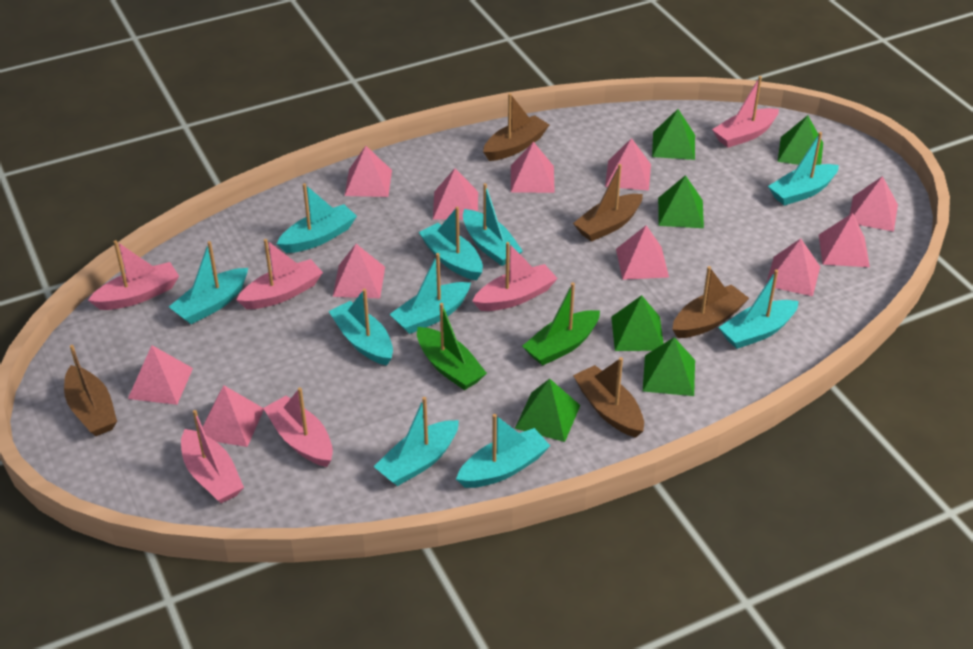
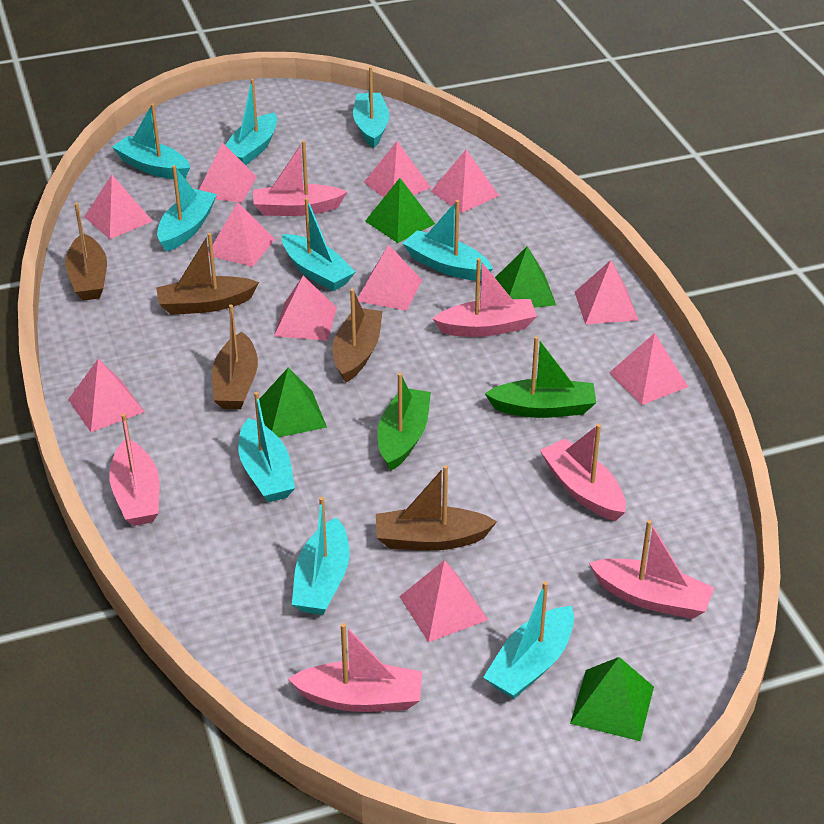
green pyramid: [515,378,581,442] [611,295,664,351] [643,337,695,396] [652,109,695,160] [658,175,704,228] [777,115,823,165] = 6 -> [259,368,327,437] [365,178,435,243] [495,246,556,308] [570,657,654,741] = 4
turquoise boat: [169,241,248,324] [277,183,357,253] [329,289,393,366] [374,397,459,486] [390,253,471,334] [419,207,483,281] [456,414,550,488] [463,183,523,266] [718,270,799,349] [768,132,839,206] = 10 -> [112,103,190,179] [157,165,217,252] [226,79,277,165] [238,392,295,502] [282,198,356,291] [292,497,350,615] [353,66,389,148] [402,200,493,281] [483,581,574,699] = 9

